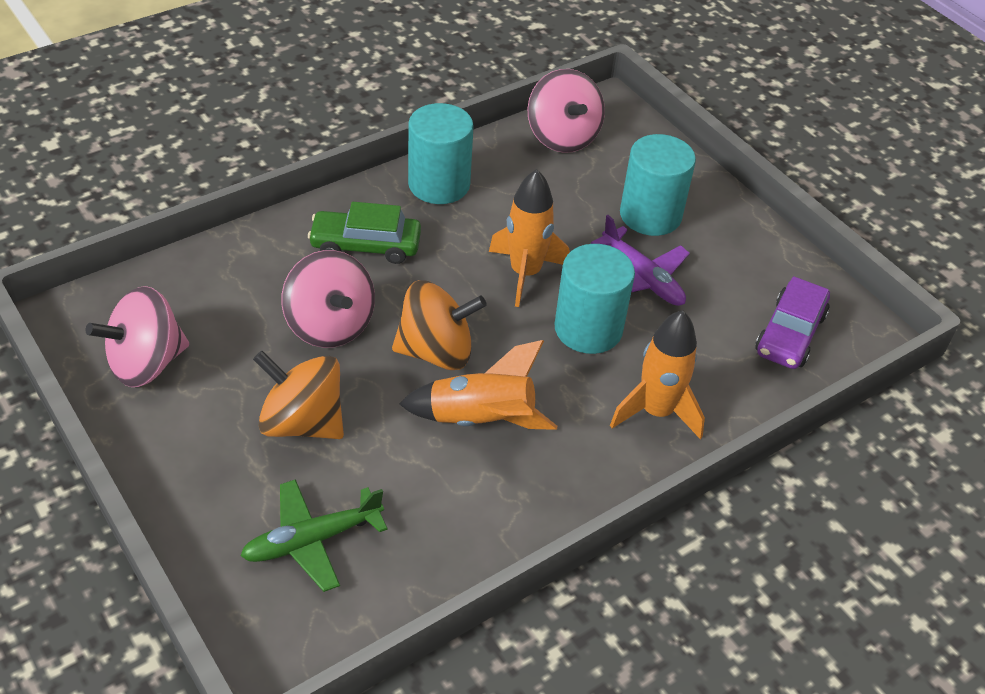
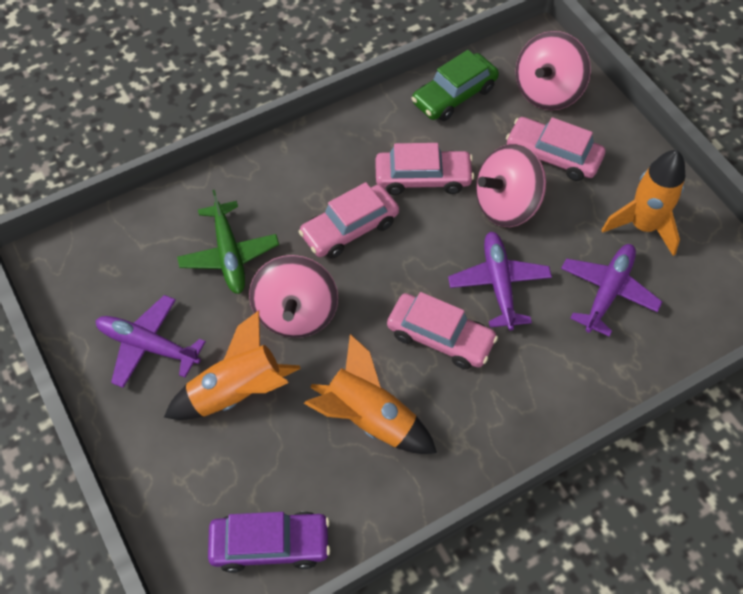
orange spinning top: [253,351,344,439] [392,280,487,370] = 2 -> none = 0
pink car: none = 0 -> [299,182,399,259] [375,143,474,195] [387,292,498,369] [506,117,605,181] = 4
purple plane: [591,215,690,306] = 1 -> [95,295,206,388] [448,232,552,330] [561,244,662,337] = 3
turquoise cylinder: [408,103,474,204] [555,244,635,354] [620,134,696,236] = 3 -> none = 0

